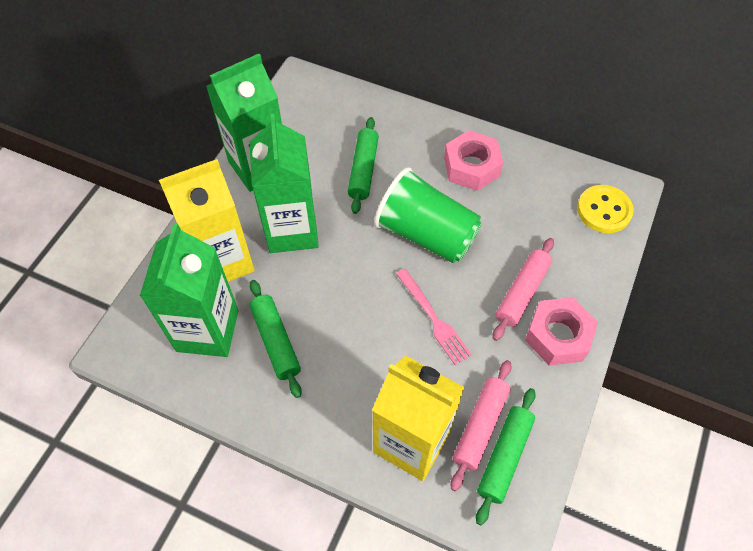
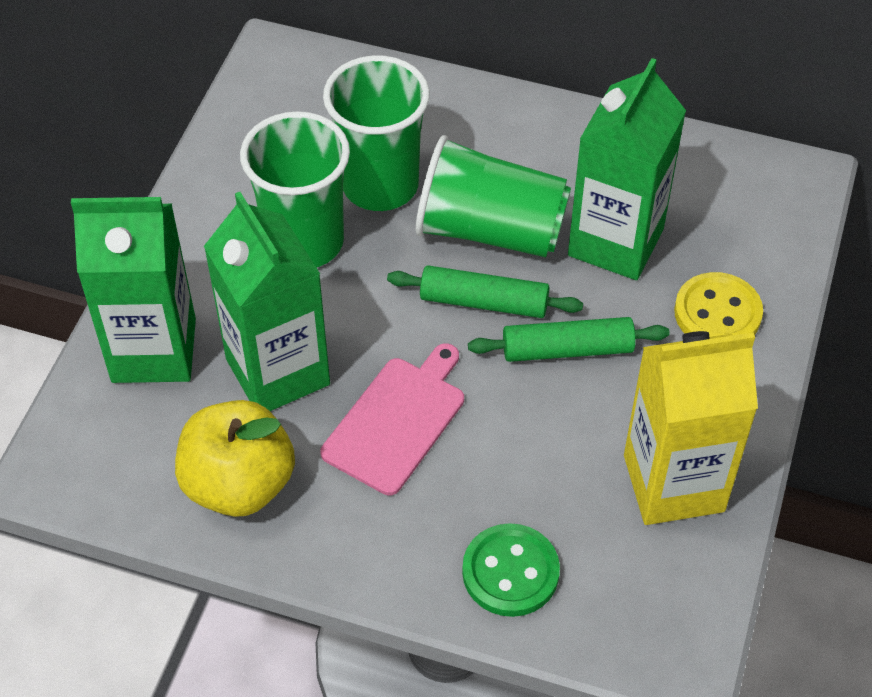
green button: none = 0 -> [462,523,560,617] = 1
green cup: [374,167,482,263] = 1 -> [240,111,350,268] [323,55,430,211] [416,135,571,257] = 3
green rolling pin: [250,280,302,398] [348,117,379,214] [476,388,536,526] = 3 -> [387,265,583,318] [468,317,670,362] = 2
pink cutting board: none = 0 -> [320,343,464,495] = 1
pink fork: [396,269,472,365] = 1 -> none = 0
pink nut: [444,130,503,191] [525,297,598,366] = 2 -> none = 0
pink rolling pin: [450,360,512,491] [493,238,554,341] = 2 -> none = 0
yellow apple: none = 0 -> [175,400,295,517] = 1
yellow carton: [159,159,255,282] [372,355,465,481] = 2 -> [624,331,758,525] = 1

